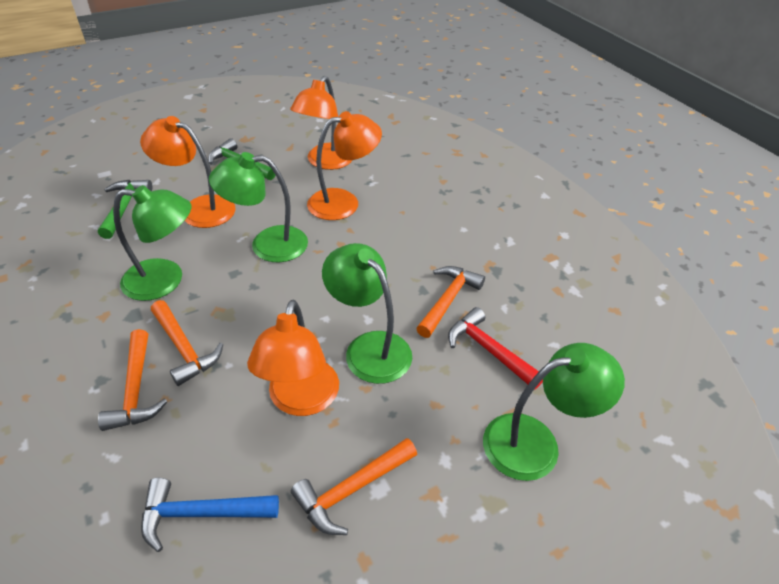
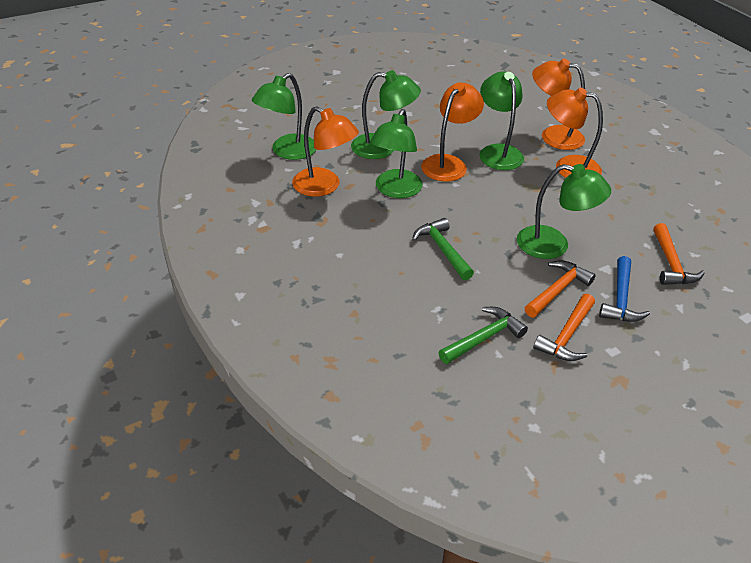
green lamp: [113,185,192,301] [209,152,308,262] [322,243,412,384] [483,343,625,481] = 4 -> [252,73,316,160] [351,70,421,159] [370,109,423,198] [479,71,524,170] [517,164,611,259] = 5
orange hammer: [98,329,168,431] [151,300,223,386] [291,438,417,535] [416,266,485,338] = 4 -> [525,261,596,317] [533,294,595,361] [654,223,705,285] = 3
red hammer: [448,307,543,390] = 1 -> none = 0

